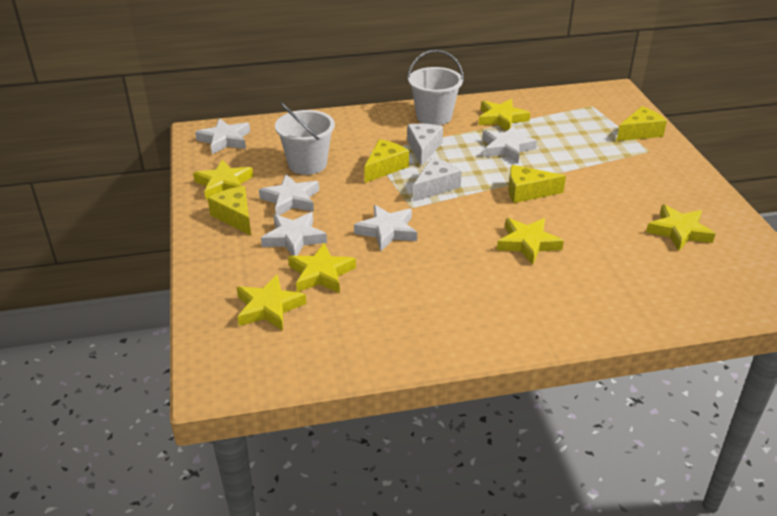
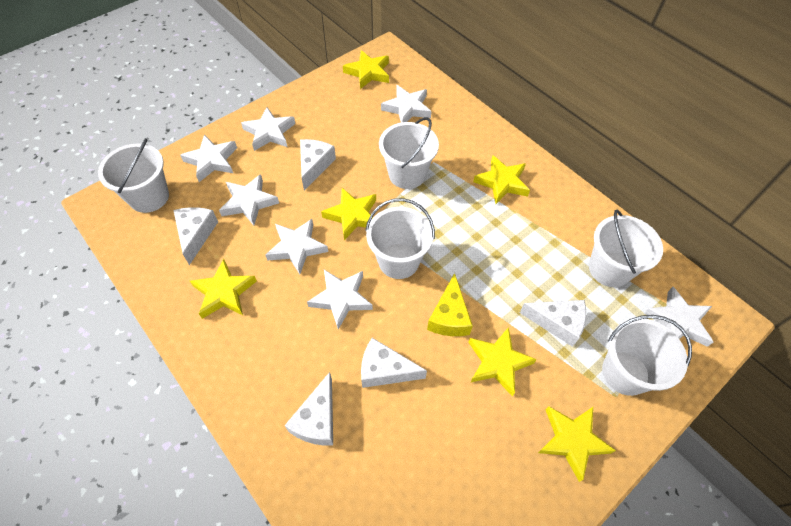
white bucket: [275,102,335,175] [407,50,464,125] = 2 -> [98,138,169,213] [365,198,435,279] [379,117,439,189] [589,209,663,287] [602,315,692,396] = 5
white cheese: [407,124,443,166] [413,157,462,202] = 2 -> [173,207,218,265] [284,372,333,445] [300,139,336,190] [361,338,427,388] [520,300,586,347] = 5
white star: [195,118,250,154] [259,174,319,215] [261,212,327,256] [354,205,417,251] [482,126,537,163] = 5 -> [180,135,237,182] [219,174,279,226] [241,107,295,151] [265,219,328,274] [307,270,373,329] [381,85,431,123] [644,287,713,347] = 7
yellow cheese: [207,186,251,236] [364,139,409,183] [508,165,566,203] [616,106,667,141] = 4 -> [427,273,473,336] = 1

